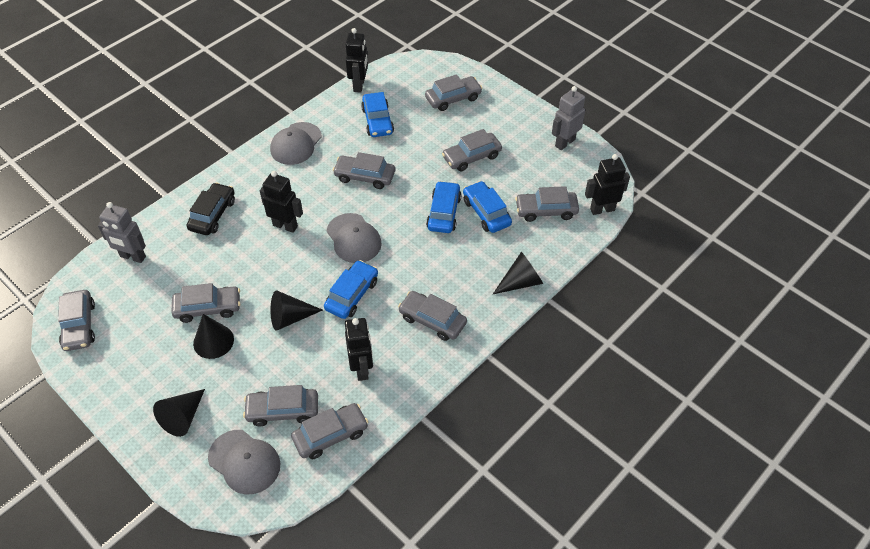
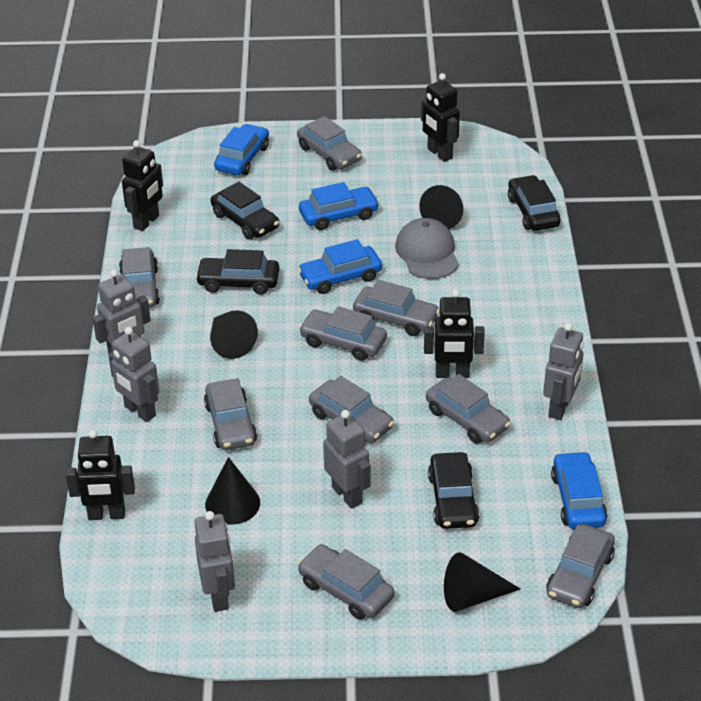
black car: [187,182,235,235] = 1 -> [195,249,279,295] [211,182,279,239] [428,452,480,529] [508,175,560,231] = 4
grey cap: [208,430,281,494] [270,122,322,165] [327,213,382,263] = 3 -> [395,218,459,279] = 1
grey robot: [98,202,146,263] [552,86,585,150] = 2 -> [93,269,151,355] [109,327,159,422] [194,511,235,612] [323,410,371,508] [543,323,584,420] = 5

